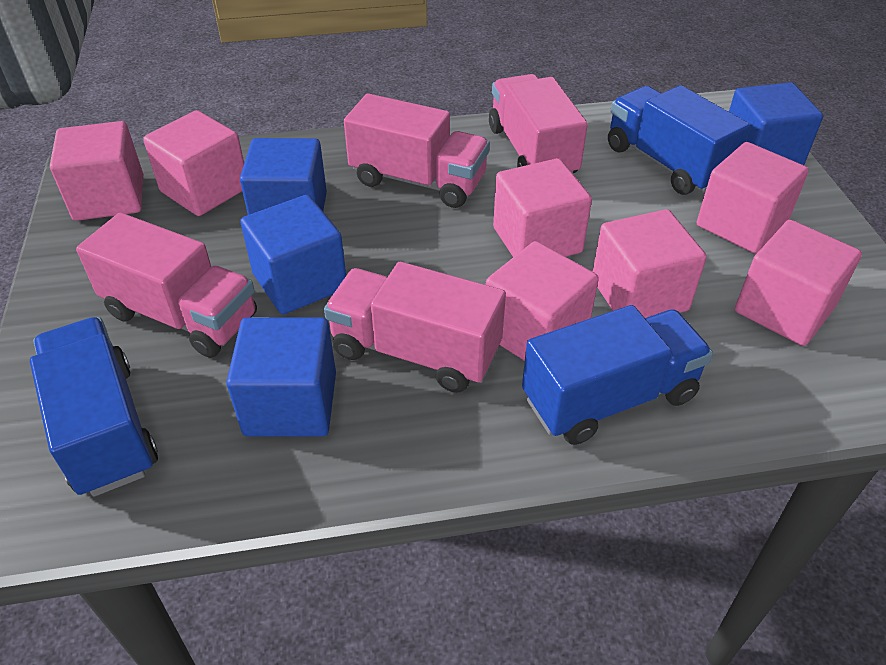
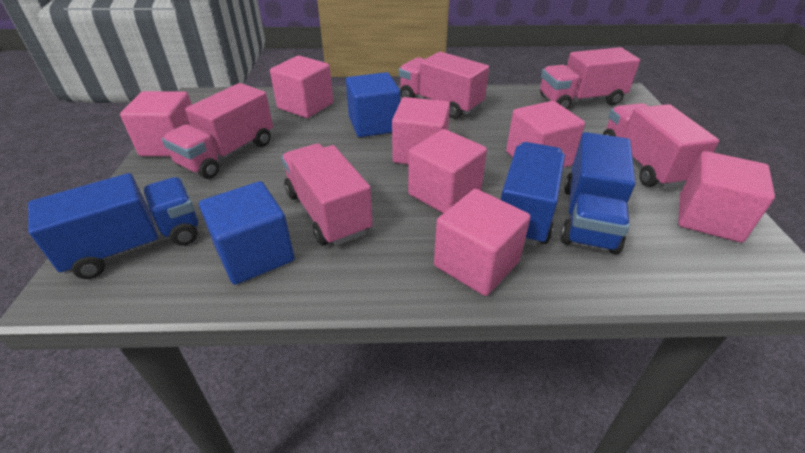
blue cube: [226,317,336,437] [240,138,327,215] [240,195,346,314] [729,82,823,165] = 4 -> [199,181,294,285] [346,72,401,137] = 2
pink truck: [76,213,257,358] [324,262,506,393] [344,93,490,208] [489,74,588,173] = 4 -> [162,83,273,179] [281,144,373,246] [399,52,489,119] [540,47,640,109] [602,103,719,188] = 5

